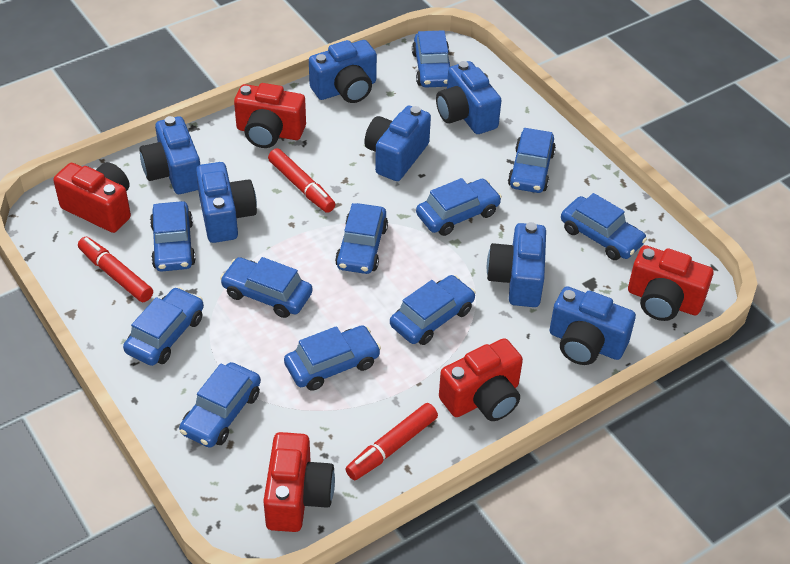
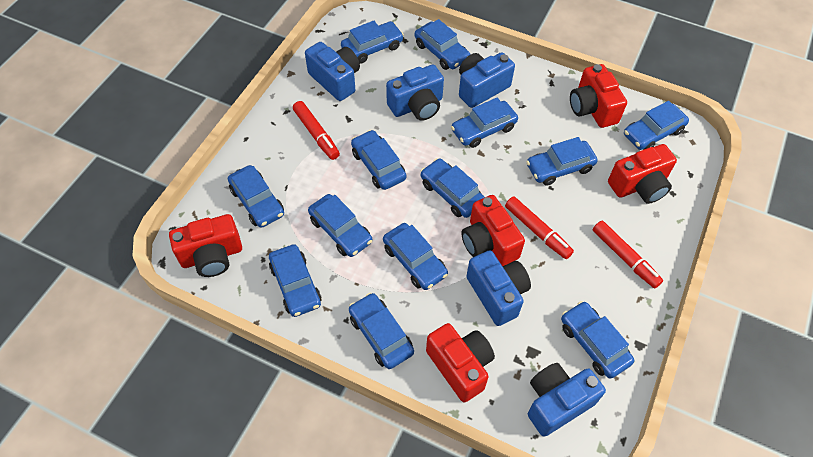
blue camera: [139,116,200,194] [196,162,257,243] [309,40,377,103] [364,106,431,181] [436,61,501,134] [487,222,546,307] [550,286,636,365] = 7 -> [305,42,360,101] [386,64,444,121] [459,52,515,108] [467,250,531,326] [528,363,606,437] = 5
blue car: [123,287,204,366] [150,201,196,272] [179,362,261,448] [220,257,313,318] [284,325,381,391] [335,203,388,274] [390,275,475,345] [412,30,450,88] [416,178,502,236] [508,128,556,193] [561,193,647,260] = 11 -> [228,165,284,228] [269,244,321,317] [308,194,372,257] [341,21,404,64] [349,293,414,369] [351,130,406,190] [383,223,448,290] [415,19,470,70] [421,158,485,218] [451,98,518,148] [527,137,598,186] [561,301,634,379] [624,101,689,150] = 13

